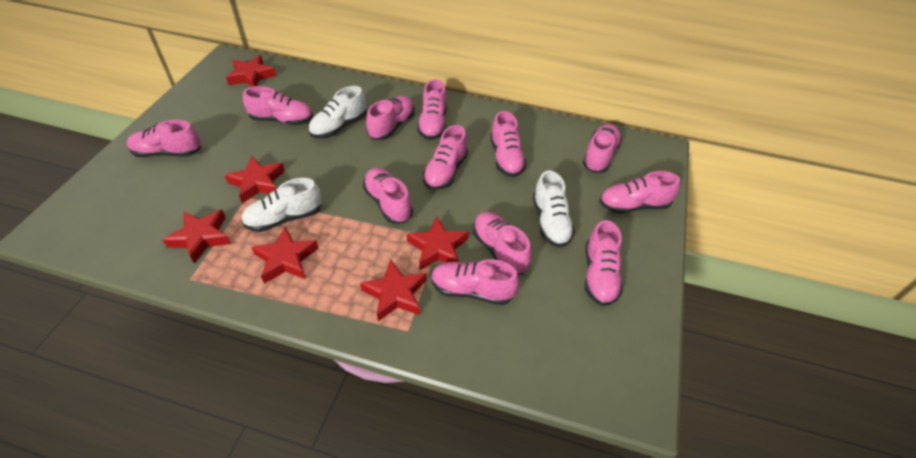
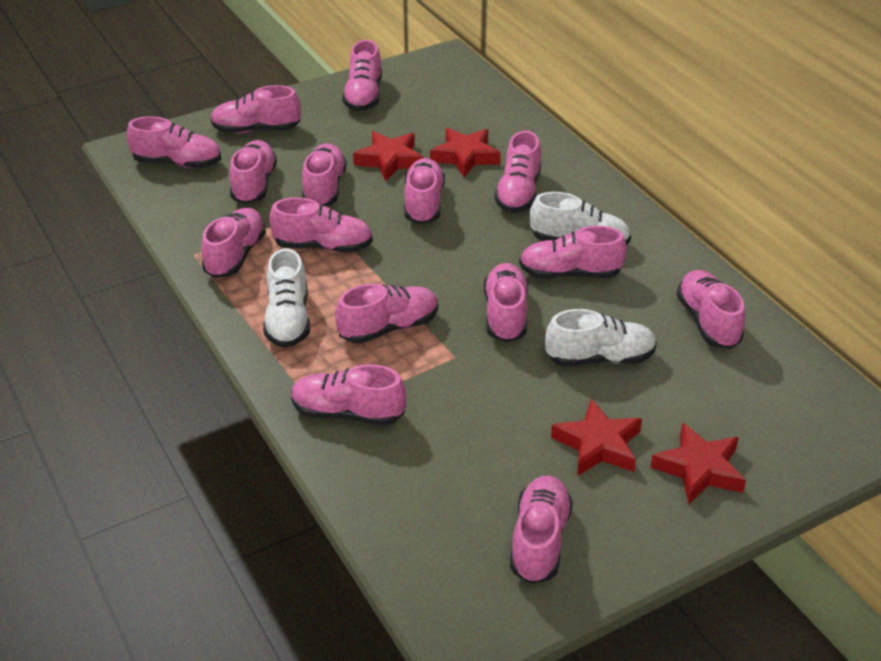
pink shoe: [127,120,201,157] [243,86,313,125] [363,168,413,224] [366,96,415,140] [417,79,447,140] [423,125,468,190] [431,259,519,305] [473,212,531,275] [490,111,527,177] [583,124,622,173] [585,220,623,306] [599,171,680,214] = 12 -> [127,116,221,168] [201,208,266,278] [211,85,301,133] [229,140,277,204] [269,197,373,253] [291,364,406,426] [302,143,347,206] [335,284,438,344] [342,40,382,111] [404,158,445,224] [484,263,528,342] [495,131,541,213] [510,476,573,584] [519,226,627,279] [677,270,745,349] = 15
red star: [162,210,231,264] [225,156,285,204] [226,55,276,87] [251,227,319,284] [360,260,427,321] [407,216,468,270] = 6 -> [353,131,424,182] [430,128,501,177] [551,399,642,476] [650,422,746,504] = 4

